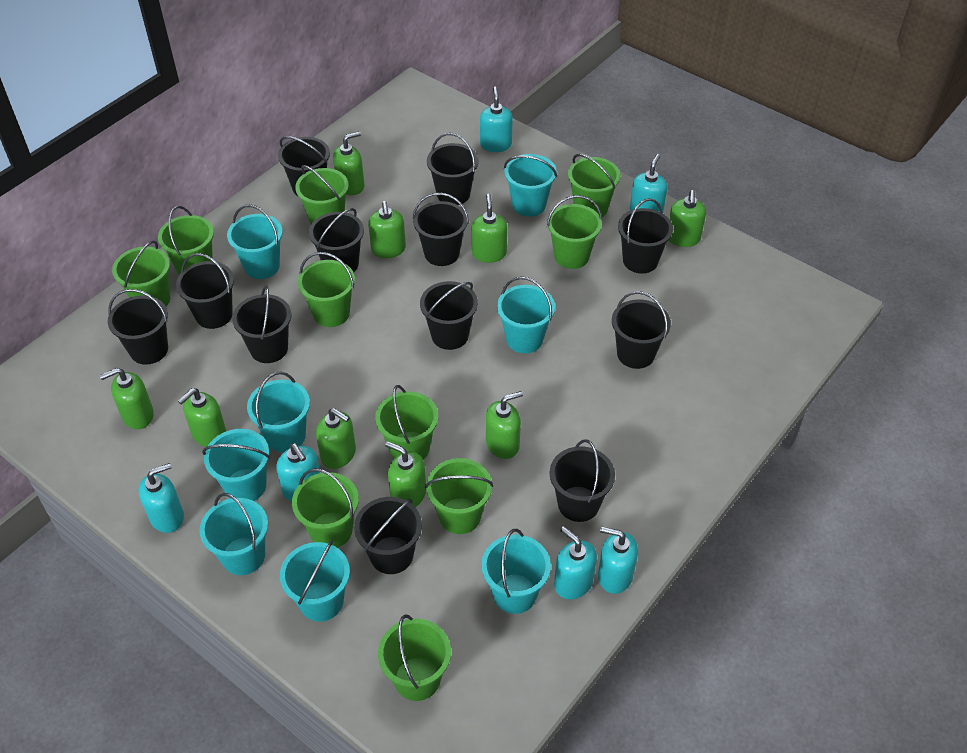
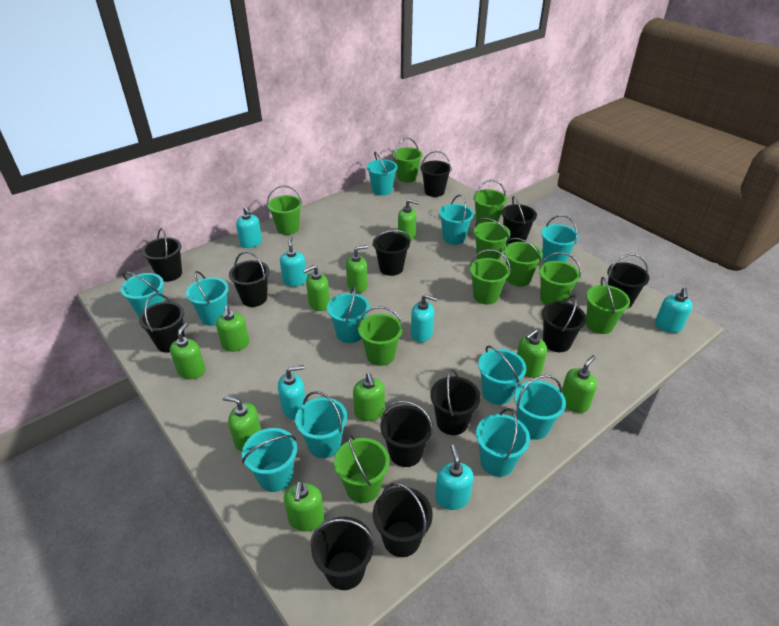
green soap dispenser: [100,368,154,429] [178,388,226,447] [316,408,356,469] [333,131,364,195] [368,201,406,258] [385,441,426,507] [472,194,507,263] [486,391,523,459] [669,190,706,247] = 9 -> [170,323,206,379] [216,306,250,352] [222,396,261,451] [284,481,325,532] [303,265,330,311] [346,245,368,293] [353,373,385,421] [398,199,419,241] [517,329,547,378] [562,355,597,413] = 10
turquoise bucket: [199,493,268,575] [202,429,270,501] [227,205,283,279] [247,372,310,452] [280,540,350,622] [481,529,551,614] [497,277,555,353] [504,154,557,217] = 8 -> [121,272,164,317] [186,271,229,326] [242,428,297,492] [295,391,347,458] [327,285,370,343] [367,151,398,196] [439,195,474,245] [476,408,530,477] [478,346,526,405] [514,375,566,440] [541,215,579,263] = 11

